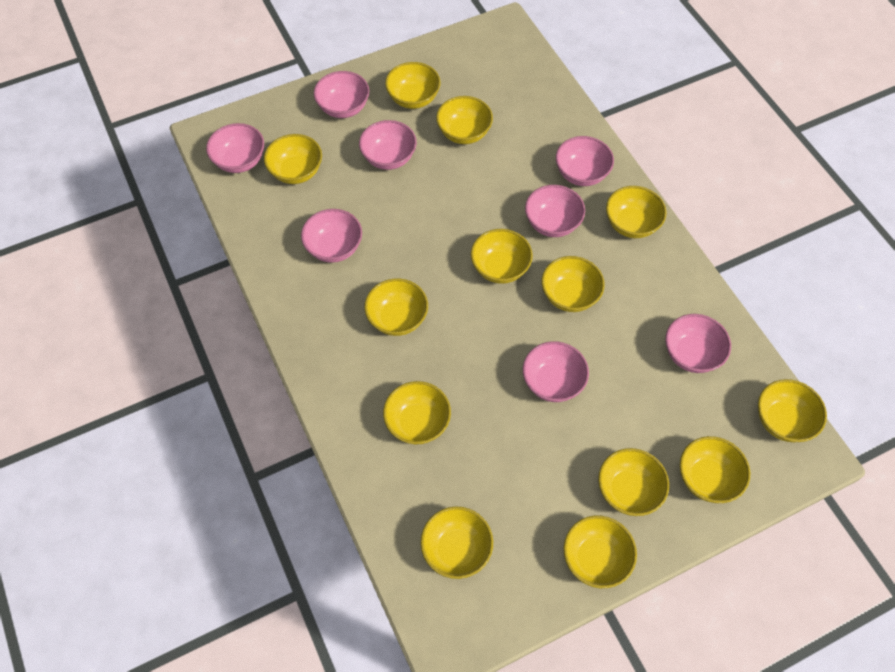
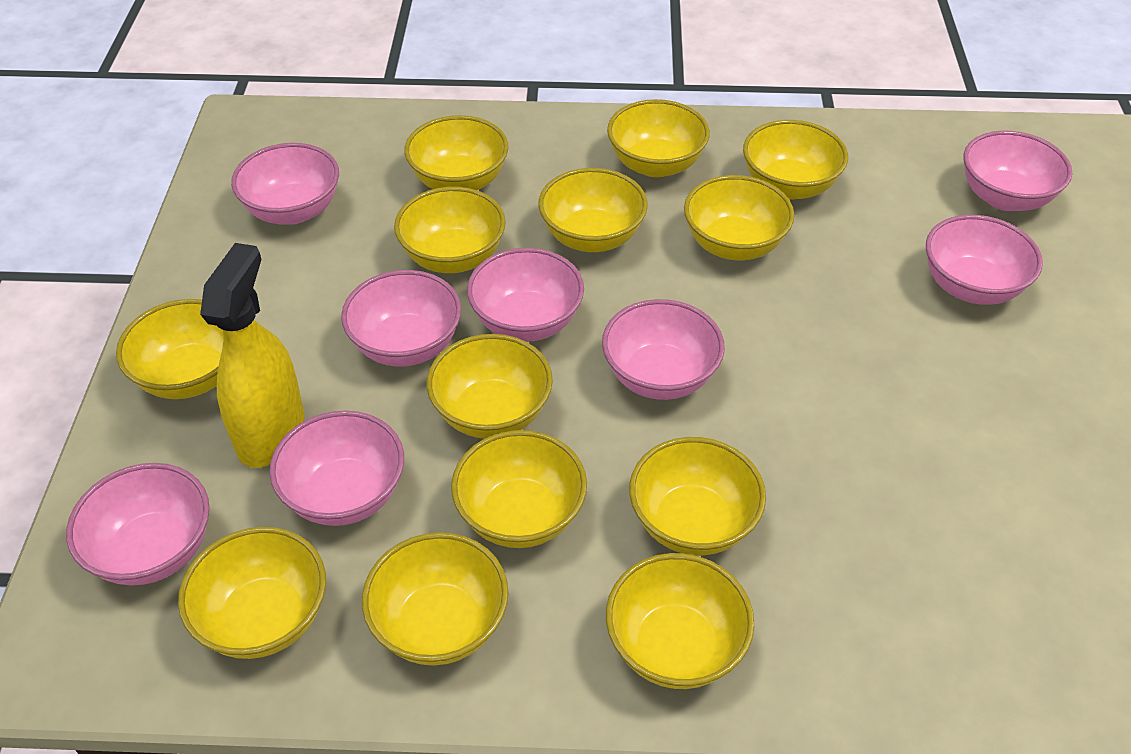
yellow spray bottle: none = 0 -> [200,243,304,468] = 1

